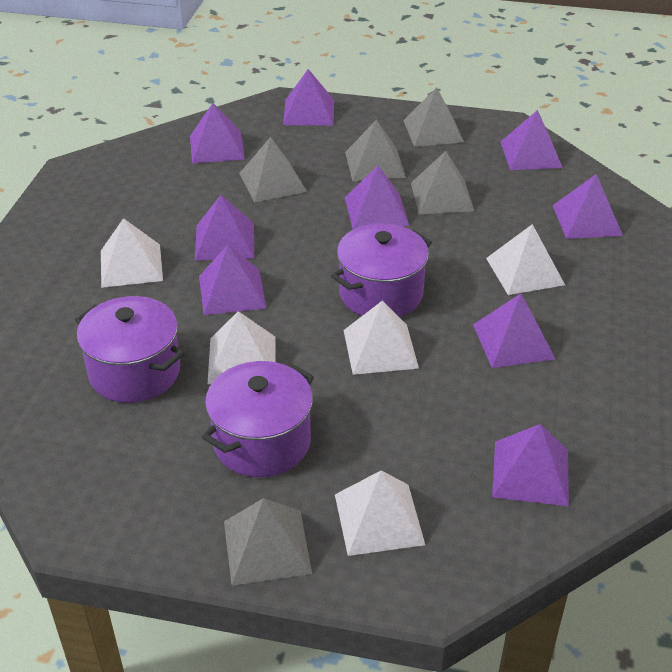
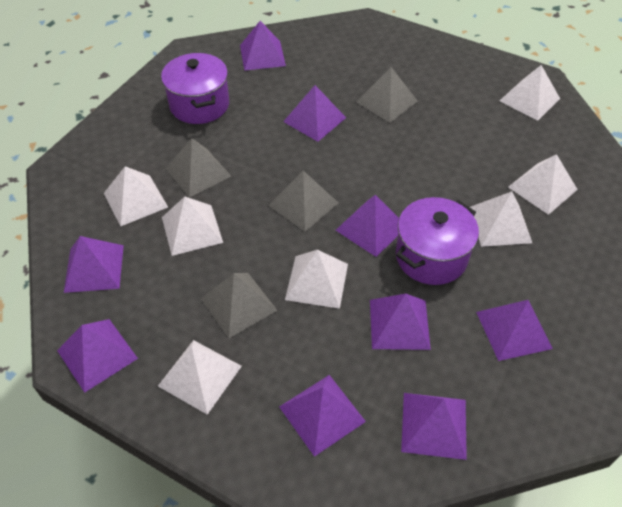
grey pyramid: [224,498,312,586] [239,137,307,202] [345,120,406,181] [403,87,464,147] [411,151,474,214] = 5 -> [166,138,231,198] [201,273,278,338] [268,171,338,231] [357,67,418,123] = 4
purple pot: [75,296,184,403] [202,361,314,477] [331,224,432,317] = 3 -> [161,53,229,124] [396,197,479,285] = 2
white pyramid: [101,218,163,288] [208,311,275,384] [335,470,425,556] [344,300,419,375] [486,224,565,295] = 5 -> [104,166,168,226] [158,340,242,415] [162,197,223,256] [285,250,348,309] [470,191,532,247] [500,65,560,121] [508,154,578,215] = 7

